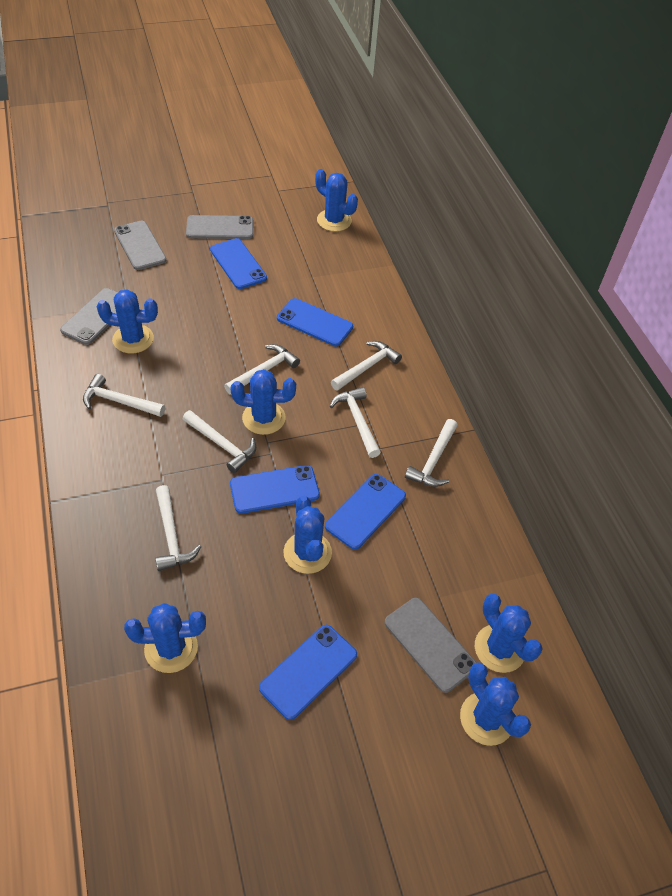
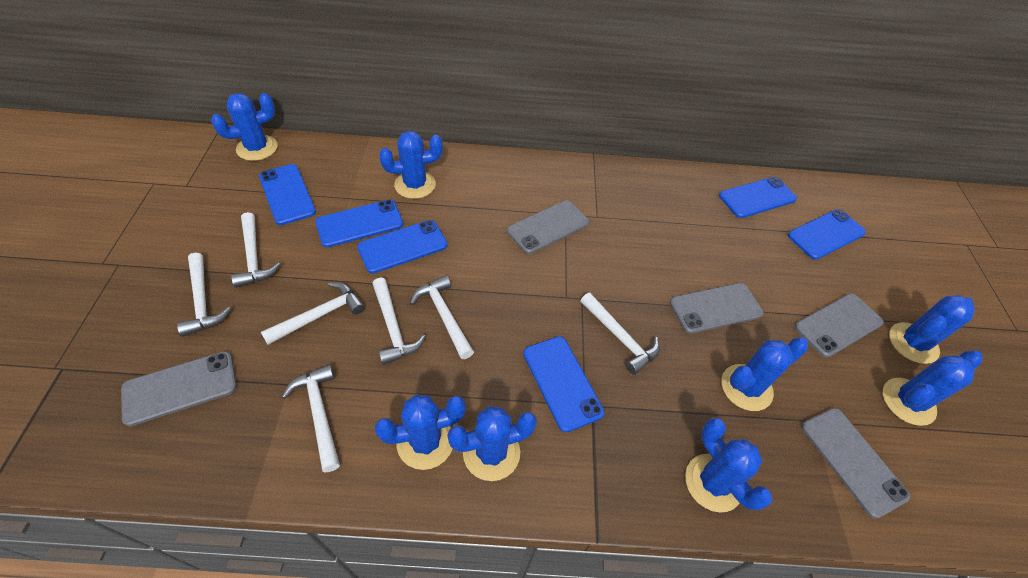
blue cactus: [97,289,158,353] [124,603,206,673] [231,369,296,435] [283,496,332,574] [315,169,358,232] [460,663,531,746] [475,594,543,673] = 7 -> [211,93,278,161] [375,394,466,470] [379,131,443,199] [447,406,537,481] [685,418,772,513] [721,338,808,411] [883,351,983,426] [889,295,975,364] = 8
blue phone: [210,238,267,289] [230,465,320,514] [259,625,357,720] [277,298,353,346] [325,474,406,550] = 5 -> [259,164,316,225] [315,200,403,247] [357,220,447,274] [523,336,605,432] [719,177,797,218] [788,209,866,260] = 6
grey phone: [60,288,118,345] [114,220,167,270] [186,215,253,239] [385,598,477,693] = 4 -> [121,351,237,426] [507,200,589,254] [670,283,763,334] [795,293,884,358] [801,408,910,519] = 5

